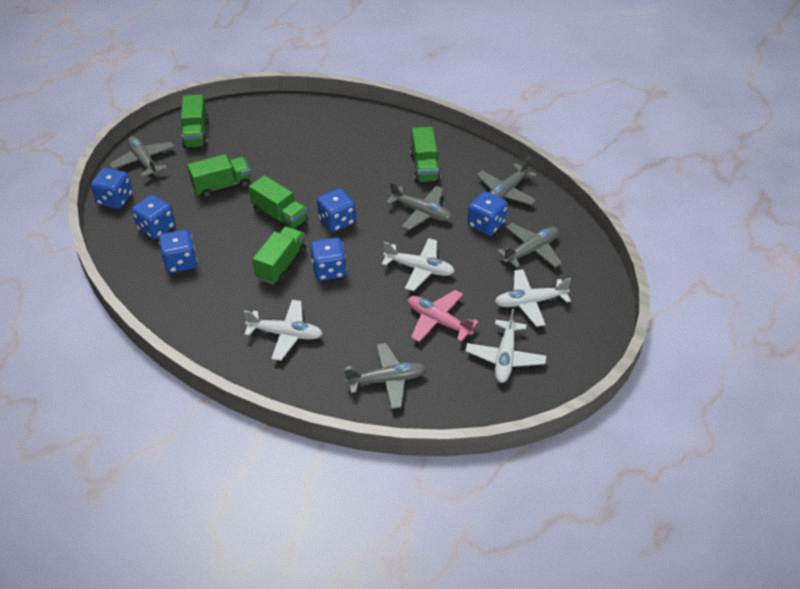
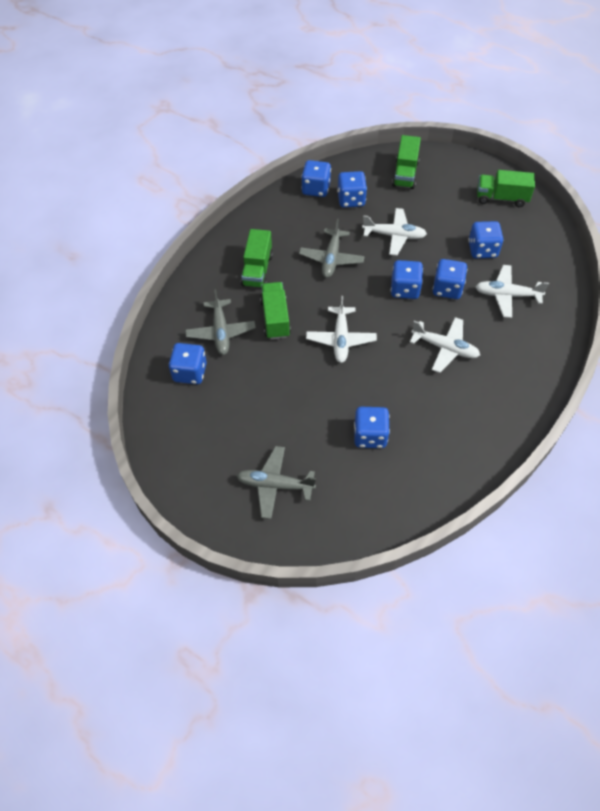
blue dice: [91,168,133,209] [132,194,175,239] [159,229,197,273] [310,237,347,281] [317,188,356,232] [468,191,507,236] = 6 -> [169,343,207,384] [301,160,331,197] [337,171,367,208] [354,407,390,448] [391,260,423,299] [433,259,467,299] [468,221,503,258] = 7
green truck: [181,94,209,148] [187,154,251,198] [249,175,308,229] [252,226,306,284] [410,127,440,183] = 5 -> [241,229,273,288] [260,282,291,340] [392,135,421,189] [477,170,535,207] = 4
grey plane: [109,136,175,177] [344,343,427,409] [386,182,452,230] [477,157,537,205] [497,223,562,268] = 5 -> [185,289,256,355] [237,446,316,519] [299,218,365,278] = 3
pink plane: [408,290,478,342] = 1 -> none = 0

